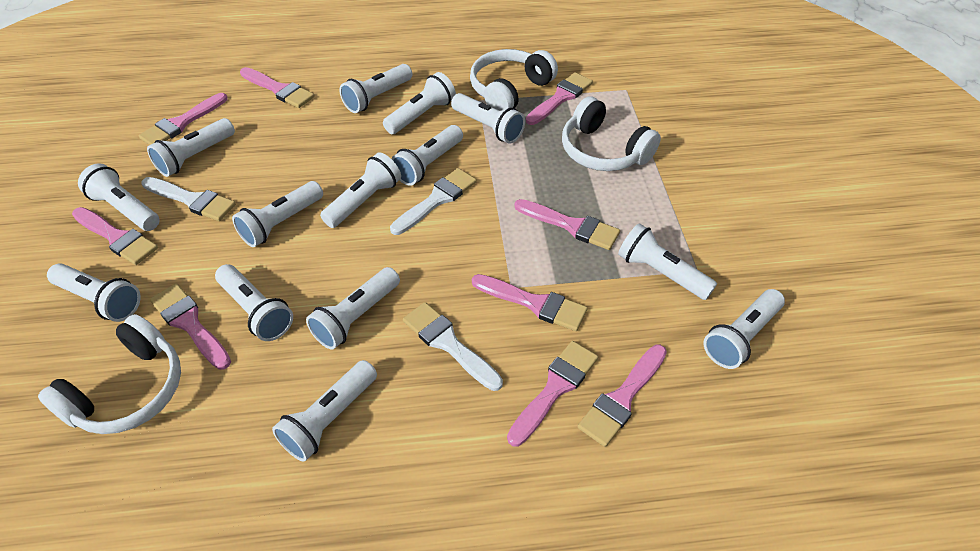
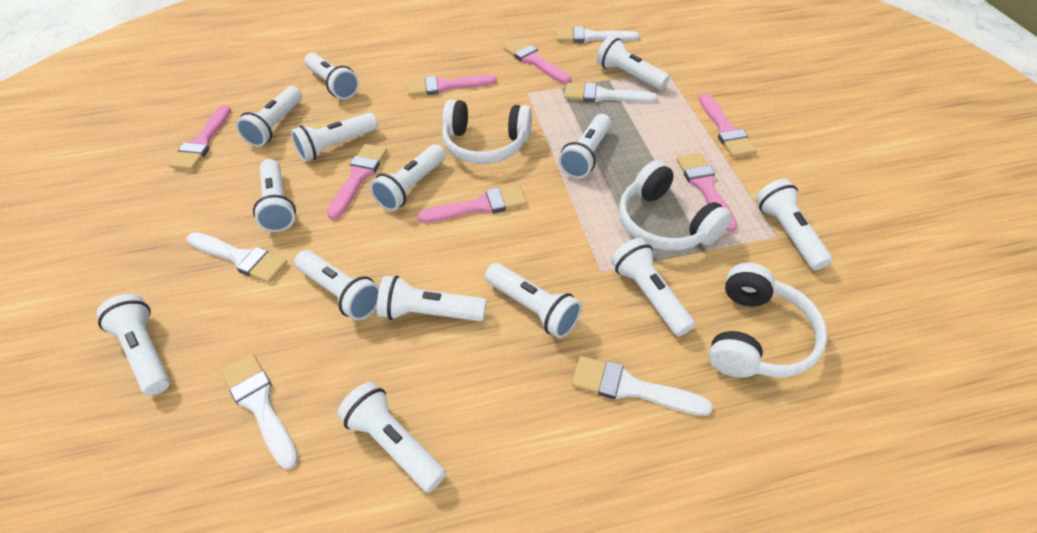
pink brush: [72,207,158,265] [138,93,228,145] [150,283,231,370] [240,67,315,108] [472,274,588,331] [507,341,598,447] [514,199,620,250] [526,72,593,125] [578,345,667,447] = 9 -> [169,105,231,170] [327,144,387,220] [407,75,497,96] [417,185,527,223] [504,39,571,84] [677,153,737,232] [699,93,756,158] = 7
white brush: [141,177,236,221] [390,168,477,235] [403,302,503,391] = 3 -> [187,232,288,283] [221,353,298,469] [556,26,640,43] [564,83,658,103] [571,356,713,416] = 5

